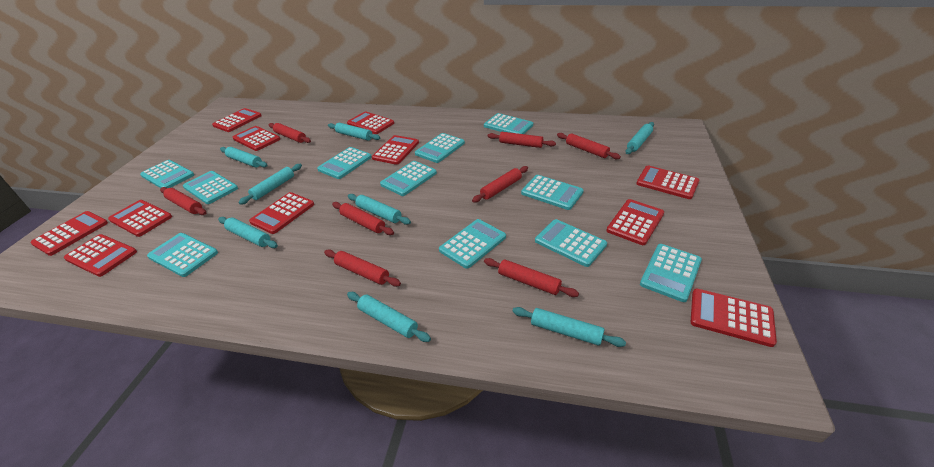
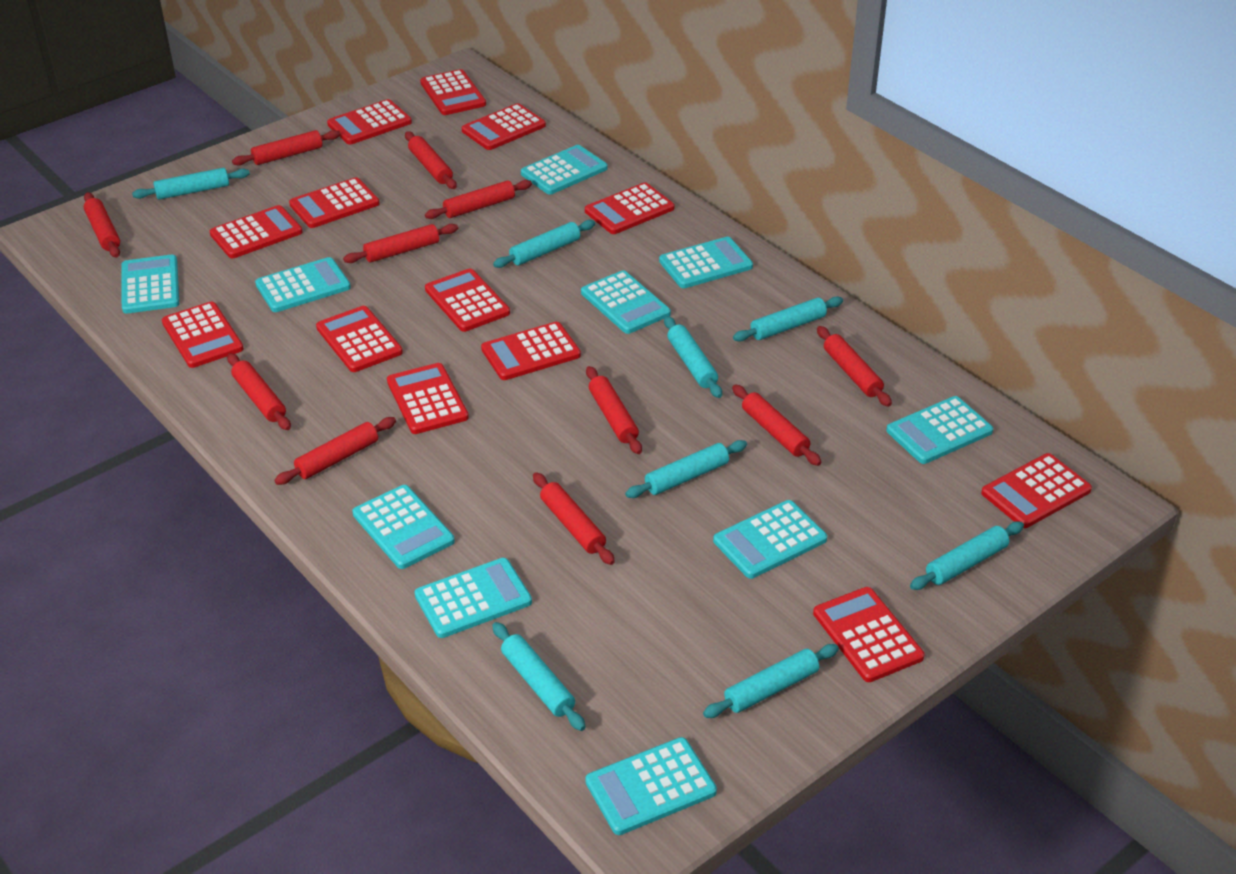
red calculator: [31,211,108,256] [64,234,137,277] [108,200,172,237] [212,108,262,132] [233,126,280,151] [249,192,314,234] [347,111,394,134] [372,135,419,165] [606,199,664,245] [636,165,699,199] [691,288,777,347] = 11 -> [162,302,244,368] [210,205,303,258] [289,177,380,228] [316,306,403,372] [327,99,412,145] [387,363,469,434] [420,69,486,115] [425,268,510,332] [462,103,546,150] [481,322,581,380] [585,182,674,234] [813,587,925,682] [981,453,1092,528] = 13
red rolling pin: [160,187,206,215] [269,123,311,143] [324,249,401,287] [332,202,394,235] [472,166,528,203] [484,258,579,297] [488,132,556,148] [557,133,621,159] = 8 -> [84,192,120,258] [227,353,291,430] [232,130,340,166] [274,417,396,485] [343,224,458,263] [405,131,457,189] [425,180,532,219] [533,472,615,565] [586,366,642,454] [732,384,821,466] [817,326,892,407] = 11
turquoise calculator: [140,160,194,188] [147,233,218,277] [183,171,238,204] [317,147,372,179] [380,161,437,196] [415,133,465,163] [439,219,506,269] [484,113,533,134] [521,175,584,210] [535,219,607,267] [640,244,702,302] = 11 -> [121,255,179,314] [255,257,351,312] [352,485,455,569] [415,558,532,638] [521,145,608,195] [581,270,671,334] [585,737,717,835] [659,237,753,288] [713,500,827,579] [886,396,993,464] = 10

